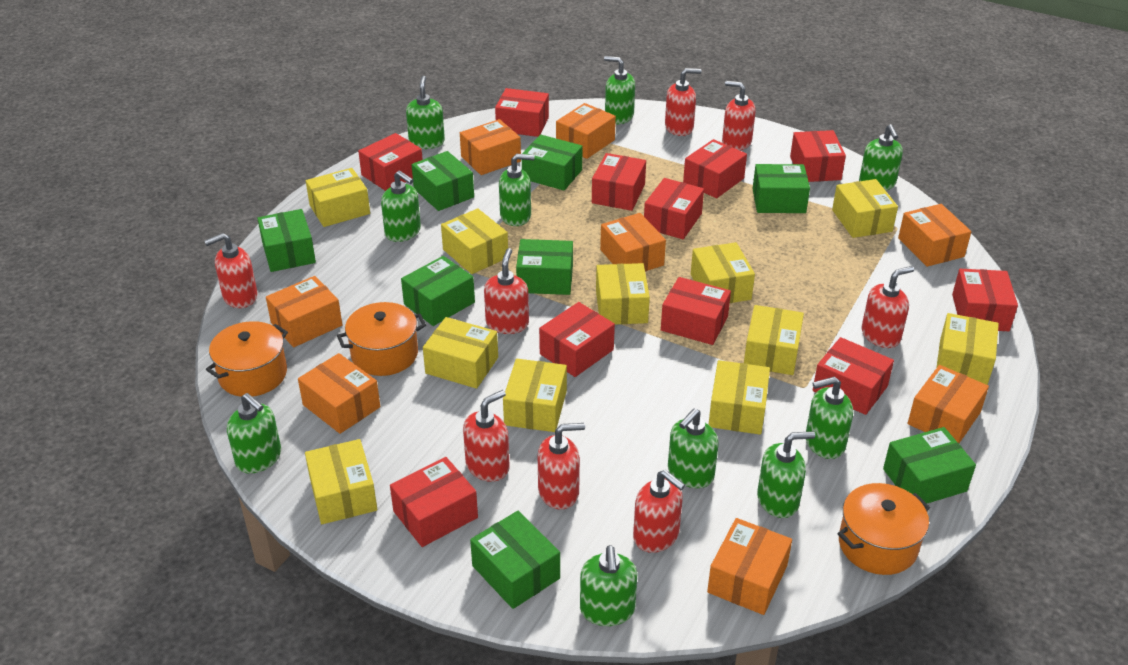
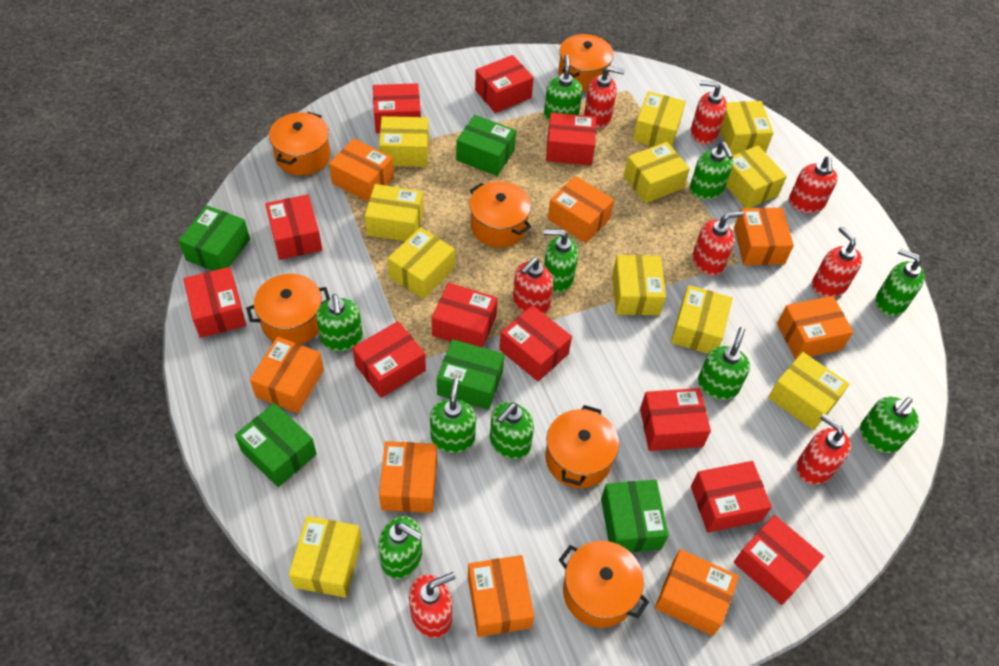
green box: [257,209,316,272] [401,256,475,326] [412,151,474,211] [470,511,560,609] [516,239,573,295] [522,134,583,190] [753,164,810,213] [883,427,976,503] = 8 -> [179,205,250,271] [235,403,317,487] [437,339,504,410] [456,115,516,176] [601,480,669,552] = 5
orange pot: [206,321,288,397] [337,302,426,376] [838,483,930,575] = 3 -> [246,274,330,344] [269,112,330,176] [469,181,531,247] [545,405,619,488] [558,34,614,92] [559,541,649,628] = 6

